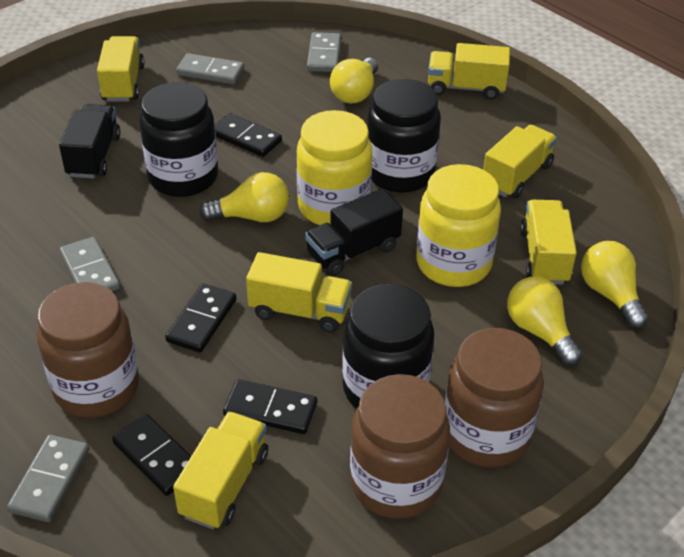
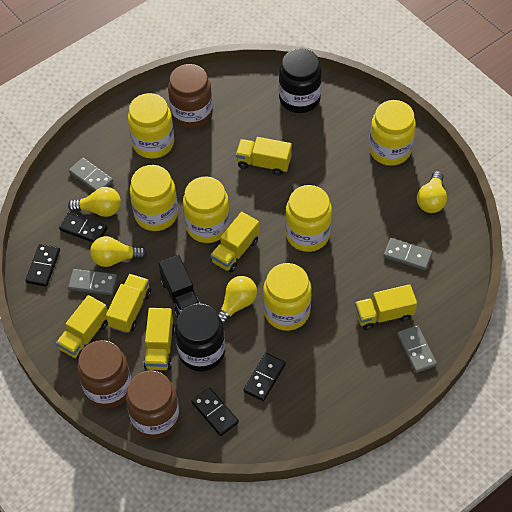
black jar: [139,82,218,197] [342,284,434,409] [367,79,441,193] = 3 -> [175,304,225,372] [279,48,322,113] = 2
black truck: [59,104,120,178] [305,189,403,276] = 2 -> [158,255,201,317] = 1
yellow jar: [296,110,372,225] [416,164,501,287] = 2 -> [128,93,174,159] [130,165,178,231] [183,177,230,243] [263,263,311,331] [285,185,332,252] [369,100,416,166] = 6

